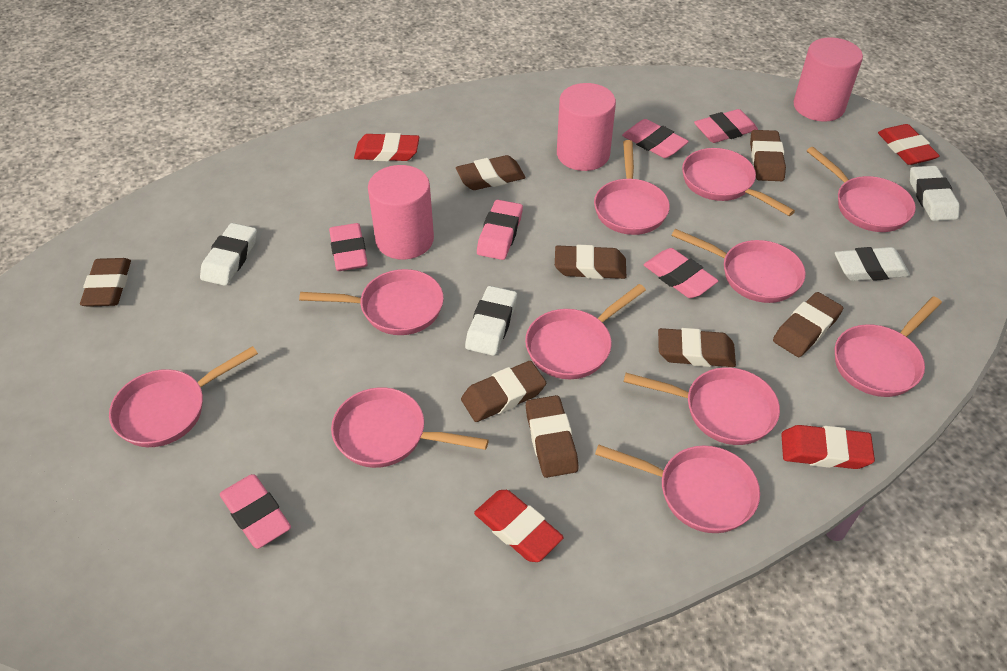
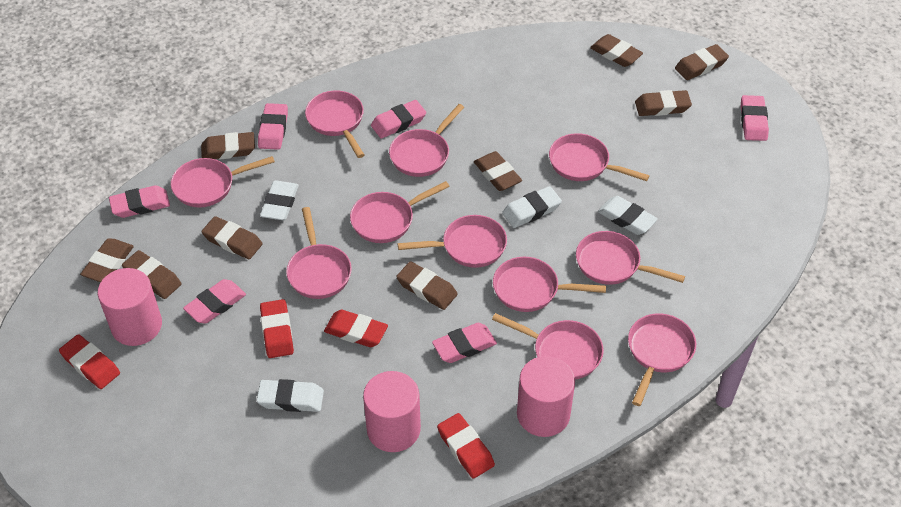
brown eraser: [80,258,131,307] [456,155,525,190] [461,361,546,422] [526,395,579,478] [555,245,626,279] [658,328,736,367] [750,130,786,181] [773,292,843,357] = 8 -> [80,238,134,282] [122,250,181,299] [201,132,255,160] [201,216,263,259] [396,261,458,310] [474,151,522,191] [590,34,643,67] [635,90,692,116] [675,44,729,80] = 9

